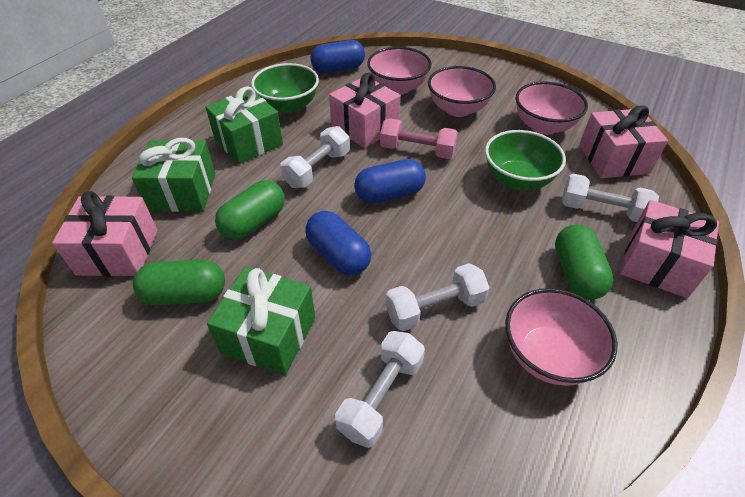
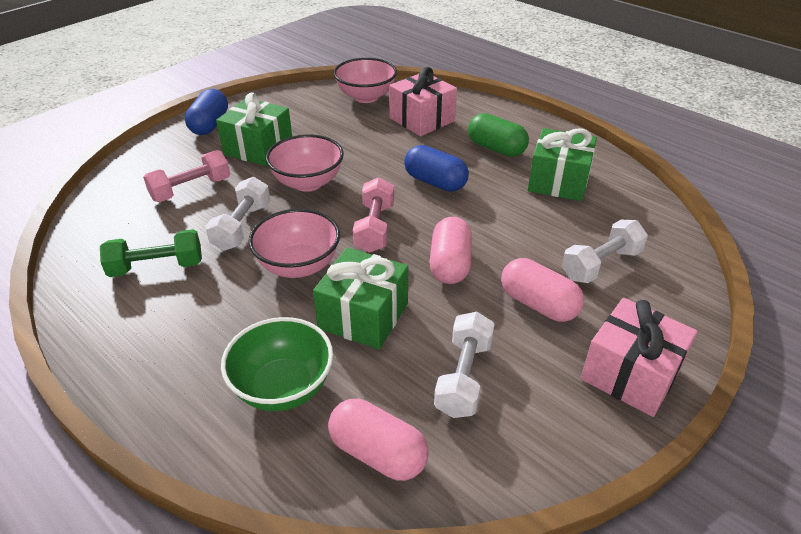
blue capsule: [305,211,371,275] [311,40,365,73] [354,159,426,204] = 3 -> [185,89,228,135] [404,145,469,192] = 2
green bowl: [251,63,319,114] [485,130,566,190] = 2 -> [221,317,333,411] = 1
green capsule: [133,259,225,305] [215,180,285,240] [555,225,613,300] = 3 -> [468,113,529,157] = 1
green dumbbell: none = 0 -> [100,229,202,277] = 1
pink bowl: [367,47,432,95] [428,66,496,117] [505,288,617,386] [516,81,588,135] = 4 -> [249,209,340,278] [266,134,344,192] [333,58,397,103] = 3
pink capsule: none = 0 -> [328,399,429,481] [430,217,472,284] [501,258,584,322] = 3
pink dumbbell: [380,118,458,159] = 1 -> [143,150,230,202] [353,177,394,253] = 2
pink gift: [52,191,157,276] [329,72,401,148] [579,105,668,179] [620,200,719,298] = 4 -> [389,67,457,136] [581,298,697,417] = 2
white dumbbell: [280,126,350,188] [335,331,425,448] [386,263,490,331] [562,173,659,222] = 4 -> [205,177,270,251] [434,312,495,418] [562,220,648,283] = 3

